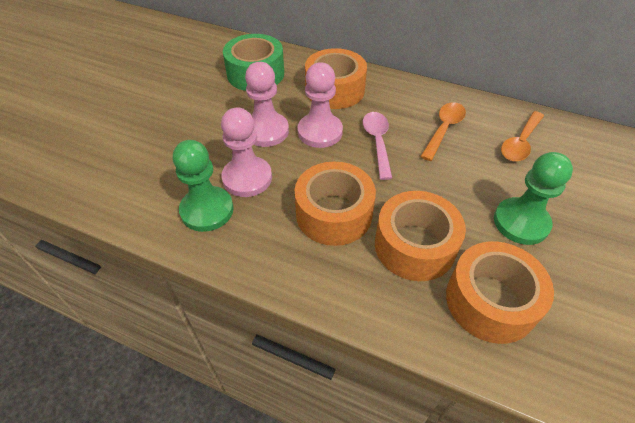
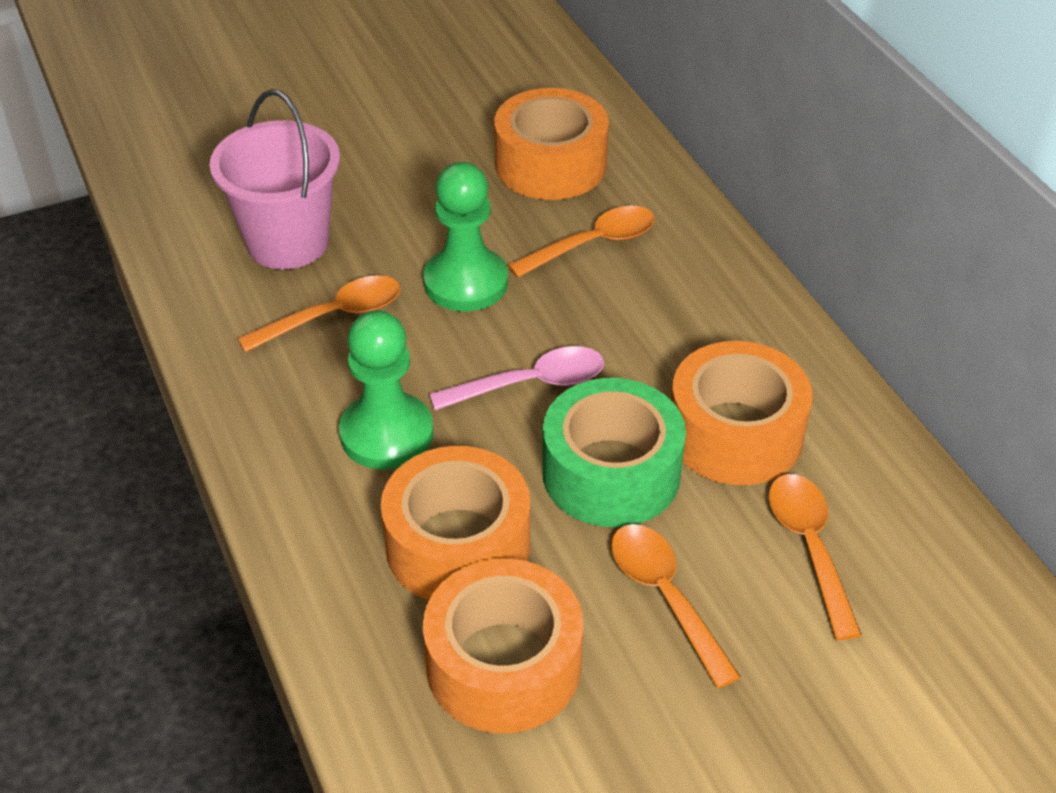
orange spoon: [420,102,466,161] [501,111,544,161] = 2 -> [237,275,401,353] [508,205,655,278] [611,524,741,688] [769,474,862,640] = 4
pink bucket: none = 0 -> [210,89,340,269] = 1
pink pawn: [221,108,272,197] [245,62,289,147] [297,62,343,148] = 3 -> none = 0

